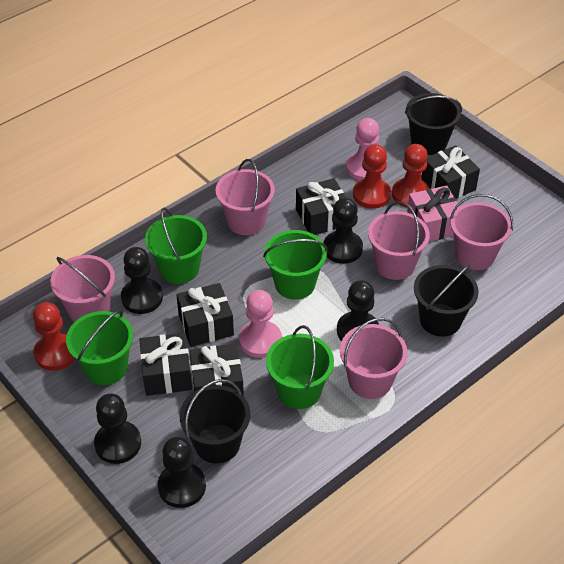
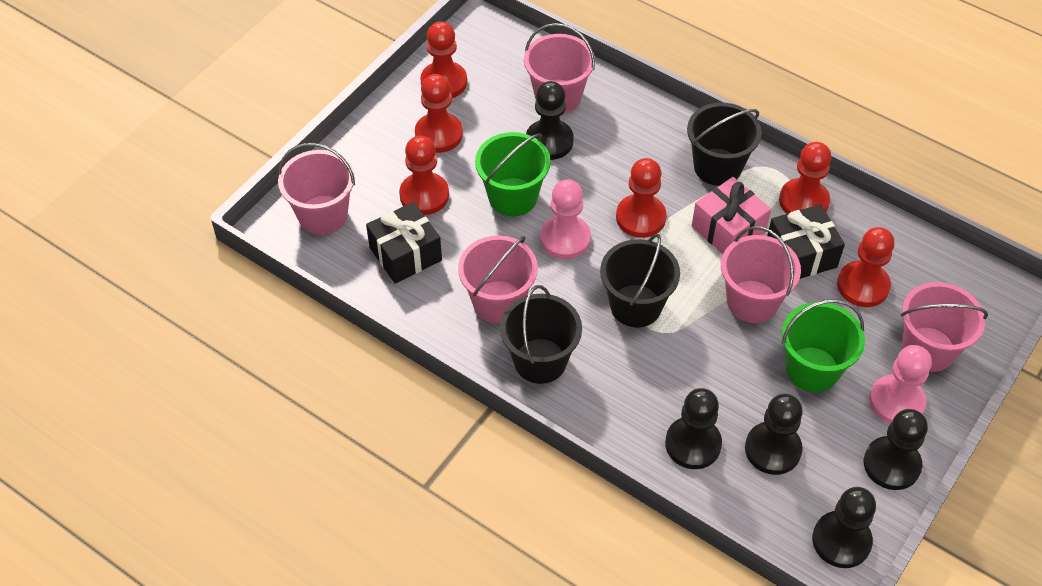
black gift: [139,333,192,396] [176,283,234,347] [189,344,244,396] [296,178,346,235] [421,145,480,199] = 5 -> [366,202,442,284] [767,204,845,279] = 2
green bucket: [66,310,133,385] [145,208,207,284] [263,230,328,300] [266,325,334,409] = 4 -> [475,132,551,216] [782,299,865,392] = 2
red pawn: [33,302,76,371] [353,144,391,209] [392,144,430,208] = 3 -> [399,136,449,215] [415,74,463,153] [420,21,467,98] [616,158,667,238] [779,142,831,214] [837,227,895,307] = 6

